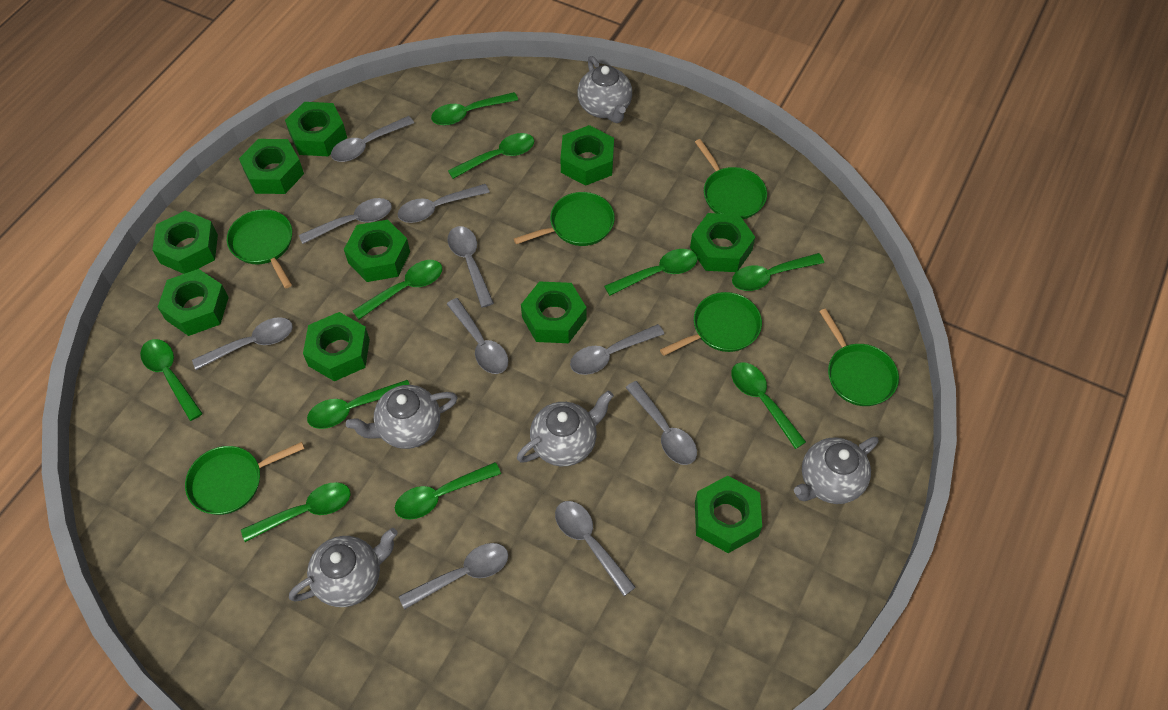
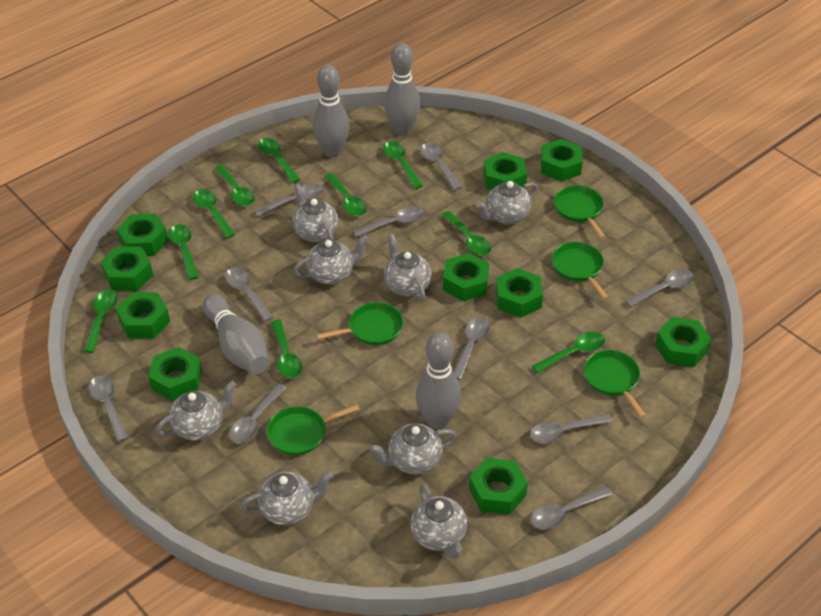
green pan: [185,442,305,515] [227,209,292,288] [514,192,615,246] [660,292,762,356] [695,139,767,219] [819,308,899,406] = 6 -> [267,404,359,455] [316,302,403,345] [552,242,608,299] [554,185,605,239] [584,350,646,418] = 5
grey bowling pin: none = 0 -> [203,294,269,374] [312,65,350,158] [384,43,421,135] [416,332,461,429] = 4
grey teapot: [289,528,398,607] [346,385,458,449] [517,390,614,466] [577,56,632,123] [794,437,878,504] = 5 -> [156,381,236,440] [241,471,333,525] [292,183,339,242] [293,235,369,284] [369,423,457,475] [384,234,432,301] [410,484,468,558] [476,181,538,224] = 8

